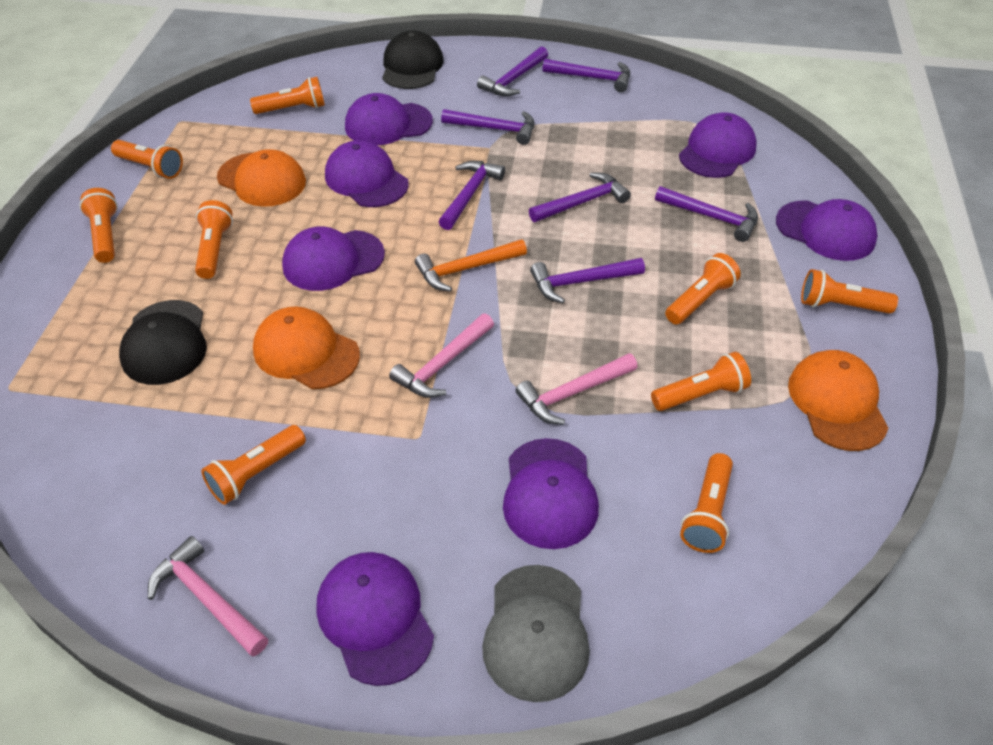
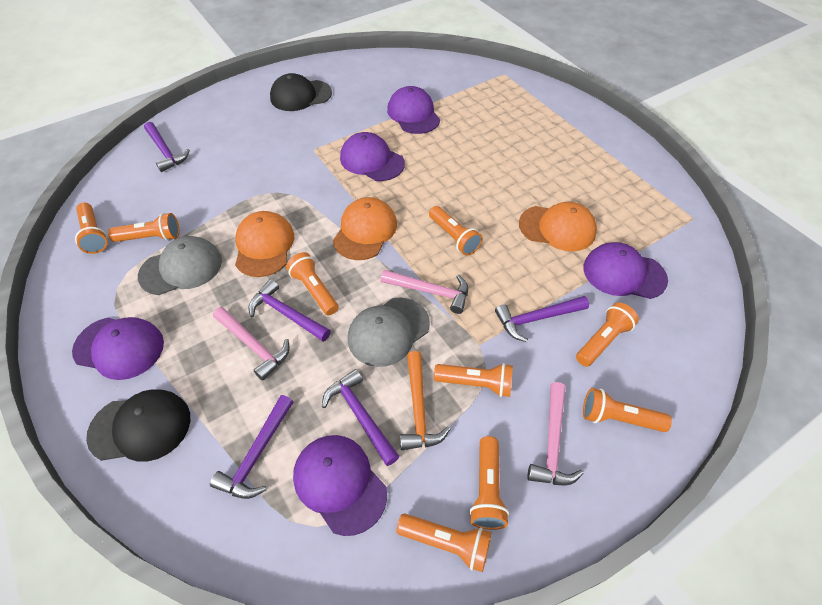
grey cap: [482,565,590,702] = 1 -> [138,236,222,295] [348,297,430,367] = 2
purple cap: [282,227,385,291] [316,552,434,686] [325,140,409,207] [345,93,433,145] [503,438,599,549] [679,112,756,178] [776,199,877,261] = 7 -> [72,317,164,380] [293,435,387,536] [340,132,405,181] [387,86,440,134] [583,242,668,299] = 5
purple hammer: [439,161,505,230] [441,109,534,145] [477,46,548,96] [529,173,631,222] [530,258,645,303] [542,59,630,92] [655,186,758,242] = 7 -> [144,122,190,172] [210,395,293,499] [248,279,331,342] [322,369,400,466] [495,296,589,342] = 5

